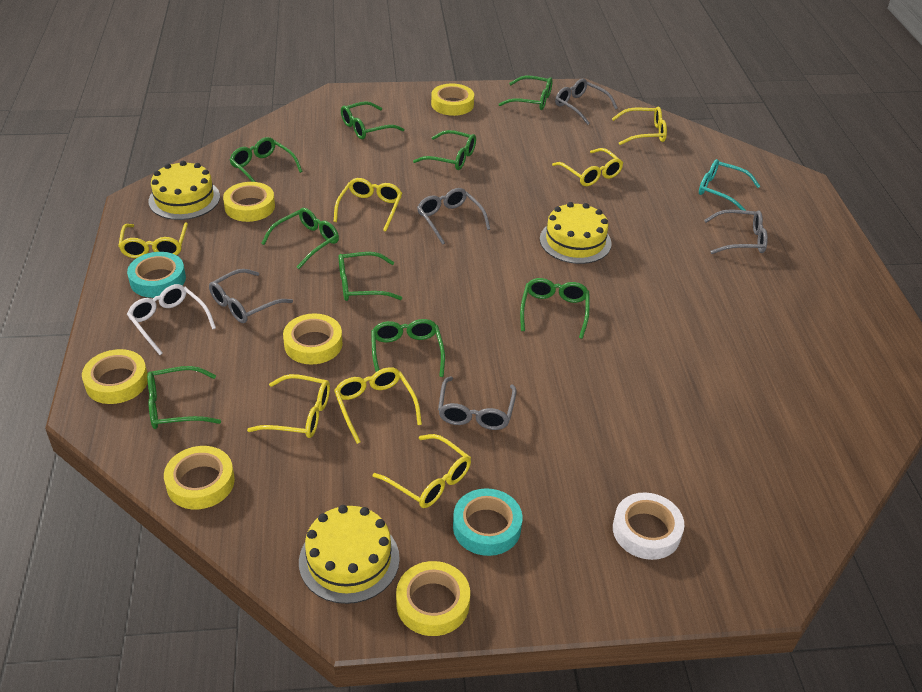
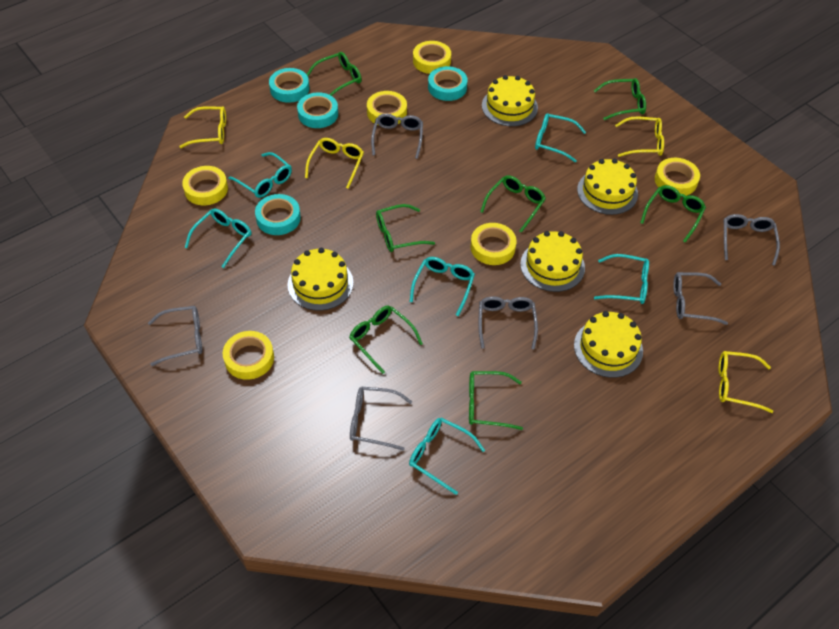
green glasses: [147,366,221,429] [230,137,303,182] [261,208,339,269] [339,252,402,301] [341,101,404,139] [371,319,445,377] [413,130,476,170] [499,76,552,110] [520,278,590,339] = 9 -> [307,52,362,96] [349,306,423,374] [376,204,435,252] [469,371,523,430] [480,175,546,233] [594,78,646,120] [640,185,706,243] = 7
grey glasses: [209,269,293,323] [417,188,490,245] [438,376,516,430] [555,79,618,125] [704,209,768,254] = 5 -> [148,306,202,366] [350,387,412,451] [371,114,423,159] [478,296,538,350] [673,272,728,325] [723,214,780,266] = 6
turquoise glasses: [699,159,760,211] = 1 -> [185,209,251,268] [228,152,292,198] [409,418,485,495] [410,257,475,316] [535,113,586,162] [594,254,649,304] = 6
turquoise tape: [127,252,186,298] [453,488,522,556] = 2 -> [255,194,301,235] [269,68,310,103] [297,92,338,128] [428,66,468,101] = 4
white glasses: [127,284,216,355] = 1 -> none = 0
white tape: [613,492,684,560] = 1 -> none = 0
yellow cake: [148,161,220,220] [299,505,400,604] [540,202,612,264] = 3 -> [288,248,353,311] [482,75,538,126] [520,231,585,292] [574,311,643,378] [577,159,638,215] = 5
yellow glasses: [118,222,188,258] [247,374,330,438] [334,178,402,232] [334,367,422,444] [373,434,471,508] [552,148,623,186] [612,107,667,145] = 7 -> [179,106,226,148] [305,138,364,189] [615,116,664,157] [719,351,773,413] = 4

